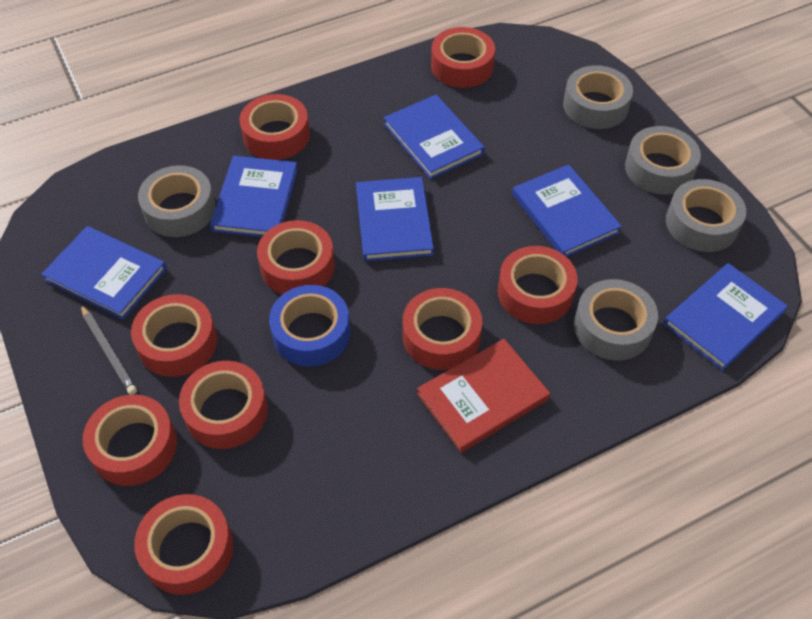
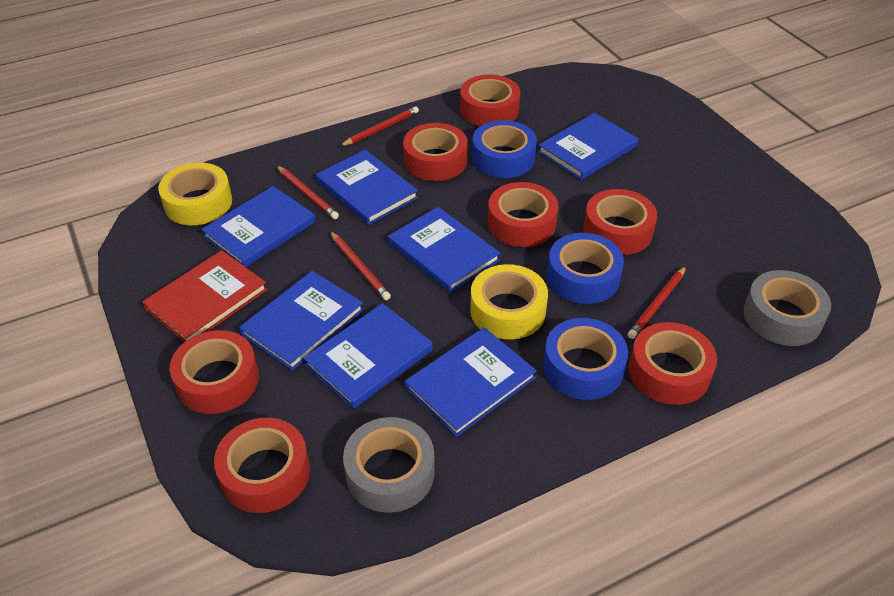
blue book: [41,226,167,320] [210,156,298,237] [356,177,434,262] [384,95,485,179] [512,164,622,257] [664,263,788,371] = 6 -> [201,186,316,267] [239,271,364,371] [303,303,433,409] [316,150,418,225] [388,207,501,293] [405,327,537,437] [538,113,638,180] = 7
blue tape: [269,285,350,367] = 1 -> [472,120,537,178] [543,318,628,400] [547,233,624,304] = 3
grey pencil: [81,305,137,395] = 1 -> none = 0
grey tape: [138,165,215,237] [563,65,633,129] [574,279,658,361] [625,126,701,195] [666,179,746,252] = 5 -> [343,417,435,513] [744,270,831,346] = 2
red pencil: none = 0 -> [276,165,339,219] [330,231,391,300] [340,106,419,146] [628,266,686,339] = 4
red tape: [83,395,177,486] [131,294,217,377] [134,494,233,595] [179,361,268,449] [239,94,310,160] [257,220,335,295] [403,288,482,370] [431,27,495,88] [498,246,578,324] = 9 -> [169,330,259,414] [214,418,310,513] [403,123,467,181] [460,75,520,126] [488,182,558,247] [583,189,657,255] [629,322,717,405] = 7
yellow tape: none = 0 -> [158,163,232,225] [470,264,548,339] = 2

